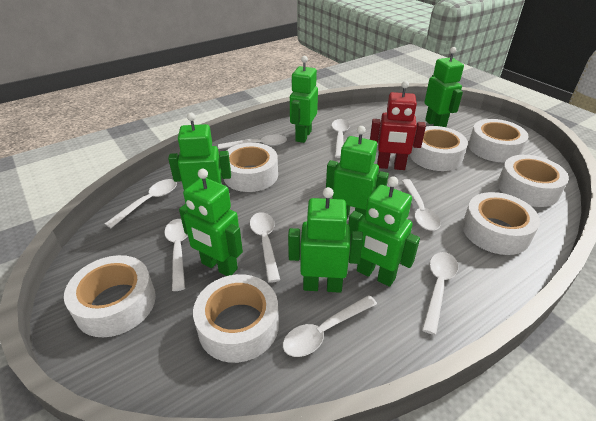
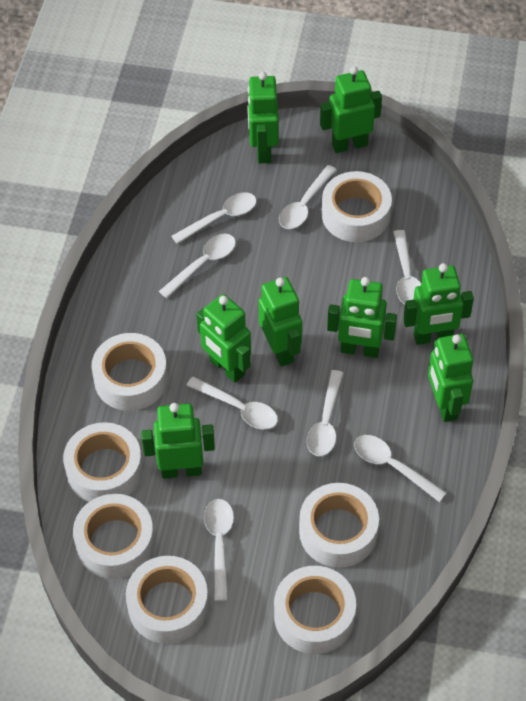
green robot: [168,113,231,190] [179,169,243,276] [288,187,363,293] [290,56,318,143] [326,126,389,218] [348,177,420,287] [424,47,464,127] = 7 -> [141,403,215,479] [196,294,251,383] [247,72,279,163] [258,277,302,366] [320,66,382,153] [327,277,397,358] [403,263,474,345] [428,334,473,422] = 8
red robot: [370,81,426,170] = 1 -> none = 0

